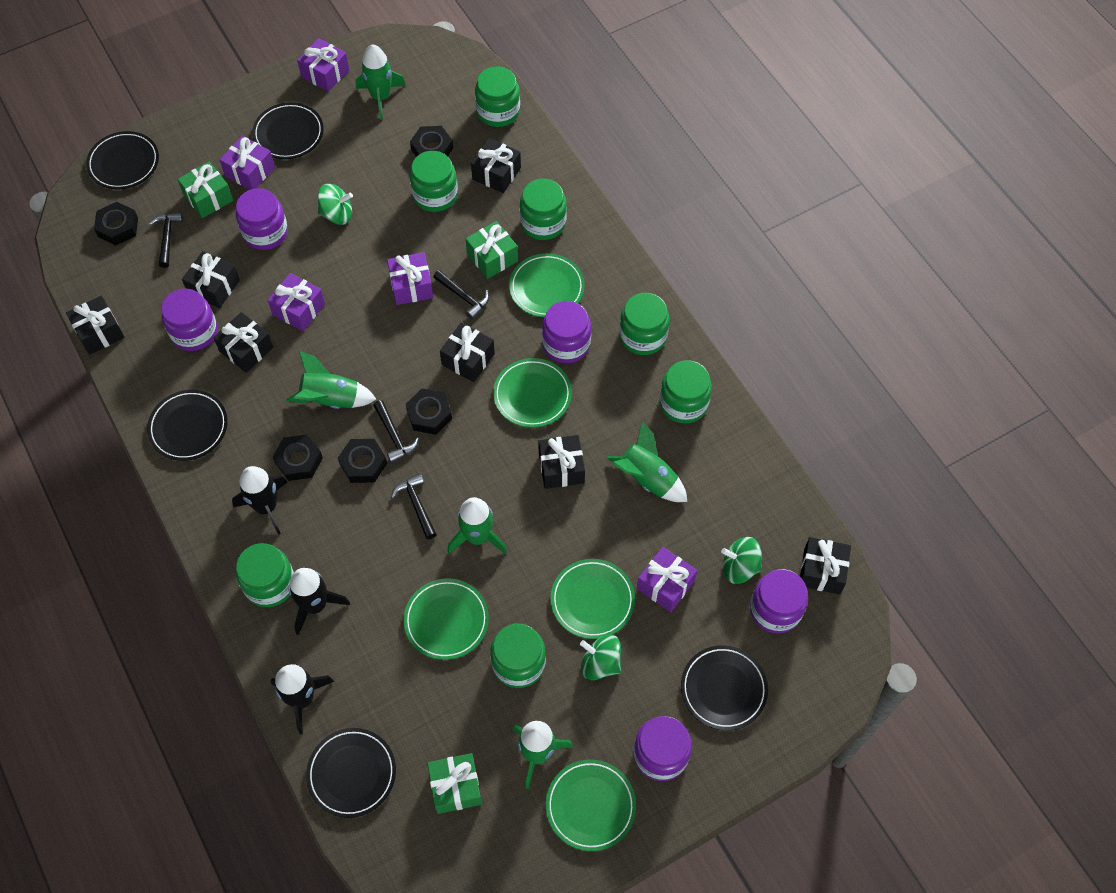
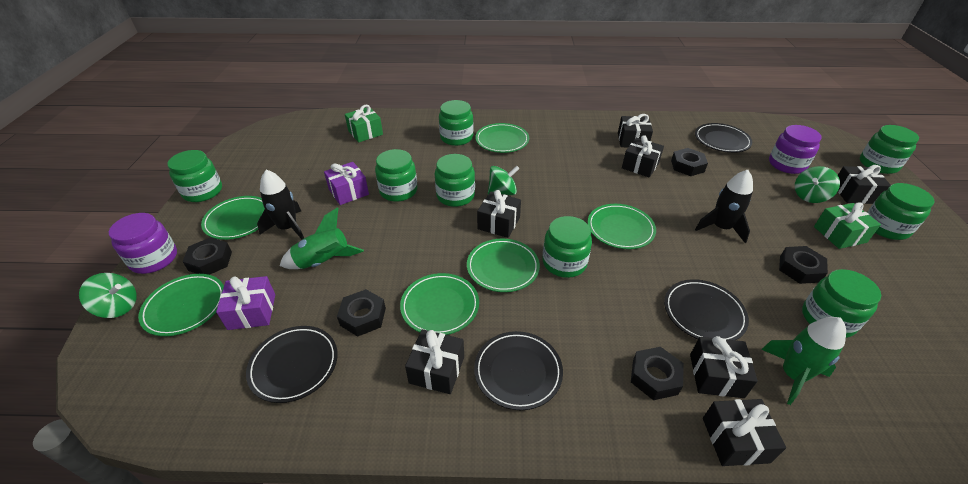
black hammer: [149,212,183,268] [373,400,419,463] [391,473,437,539] [433,270,489,320] = 4 -> none = 0
black plate: [86,131,159,189] [147,390,228,461] [252,102,324,159] [306,728,396,818] [681,645,768,731] = 5 -> [246,326,338,403] [474,331,563,410] [664,279,749,340] [695,123,752,153] = 4
black rocket: [232,466,287,535] [270,664,334,734] [289,568,350,635] = 3 -> [257,170,304,239] [695,170,753,243] = 2
green gift: [178,162,233,218] [427,753,482,814] [465,221,518,279] = 3 -> [345,105,383,142] [814,202,881,249] = 2
green jar: [236,543,294,607] [410,151,458,212] [475,66,520,127] [490,624,546,688] [520,179,567,240] [620,293,670,355] [660,360,712,423] = 7 -> [167,150,222,202] [375,149,417,202] [435,154,475,207] [439,100,474,146] [543,216,592,278] [802,269,881,338] [860,125,919,174] [867,183,935,240] = 8
green plate: [403,578,489,660] [493,358,572,428] [509,253,585,317] [546,759,636,851] [550,559,635,639] = 5 -> [138,274,224,336] [201,196,265,240] [400,273,479,335] [467,239,540,292] [475,123,529,153] [588,204,656,249] = 6
green rocket: [286,351,376,409] [356,45,406,120] [447,497,507,554] [512,721,573,789] [607,421,687,502] = 5 -> [280,207,364,269] [761,317,846,405] = 2
purple gift: [220,136,275,190] [267,273,325,331] [297,38,349,92] [387,252,433,305] [637,547,697,612] = 5 -> [216,276,275,330] [324,162,369,205] = 2
purple jar: [161,289,217,351] [236,188,288,250] [542,301,591,363] [633,716,692,781] [750,569,808,634] = 5 -> [109,213,177,274] [769,125,822,174] = 2

